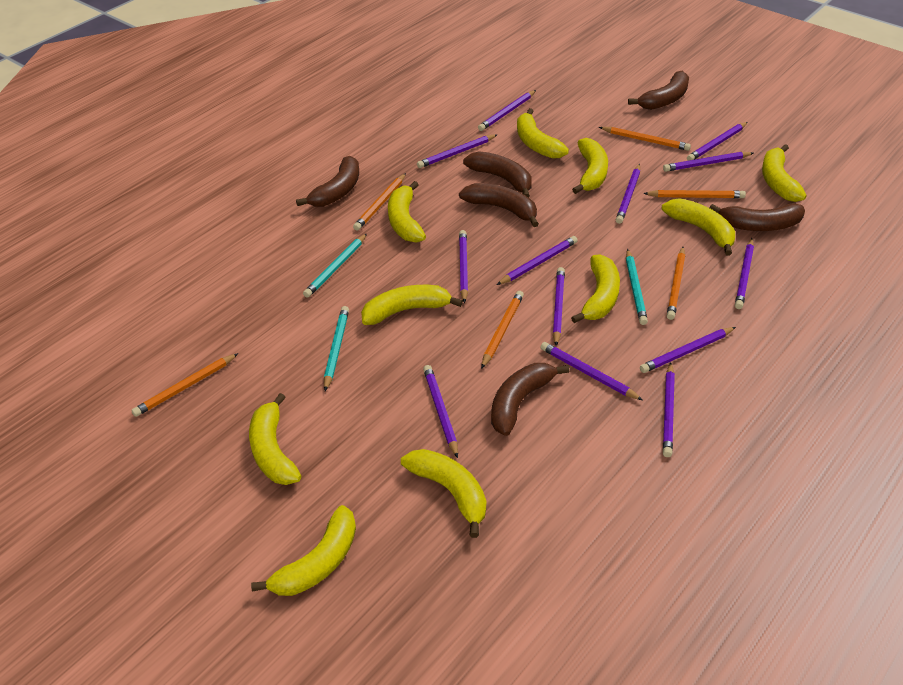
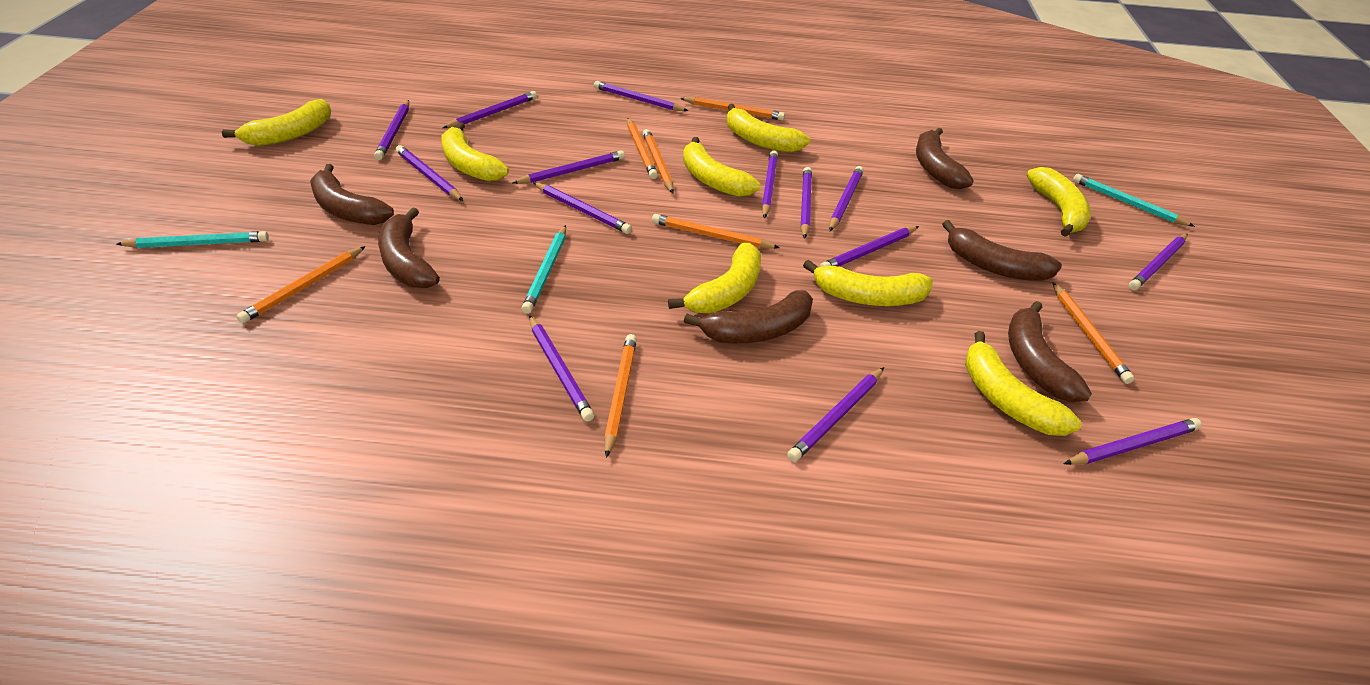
orange pencil: [131,353,239,417] [353,173,406,231] [481,291,524,369] [599,127,691,151] [643,190,746,198] [667,247,685,320] = 6 -> [236,246,366,324] [604,334,637,458] [627,118,658,179] [643,129,674,193] [652,214,780,249] [680,97,785,120] [1052,282,1135,384] = 7
purple pencil: [417,134,497,168] [423,365,458,458] [459,230,468,303] [478,90,536,131] [497,236,578,285] [541,342,643,400] [553,267,565,346] [616,164,640,224] [640,327,736,373] [663,152,753,172] [663,362,675,457] [687,122,748,161] [735,238,754,309] = 13 -> [374,100,409,160] [396,145,463,201] [443,91,537,128] [513,151,625,184] [529,315,594,422] [533,182,632,234] [594,81,688,111] [761,150,778,218] [787,367,884,462] [800,167,812,239] [820,226,919,267] [829,166,864,231] [1064,418,1202,465] [1129,234,1187,290] = 14
yellow banana: [249,393,301,485] [251,505,356,596] [361,285,463,325] [388,181,426,242] [401,449,486,538] [517,108,569,159] [571,254,620,323] [572,138,608,194] [662,198,735,256] [762,144,806,202] = 10 -> [222,99,331,146] [441,122,509,182] [668,243,761,313] [683,137,760,197] [727,104,810,153] [803,259,933,306] [965,331,1082,436] [1027,167,1091,237] = 8

